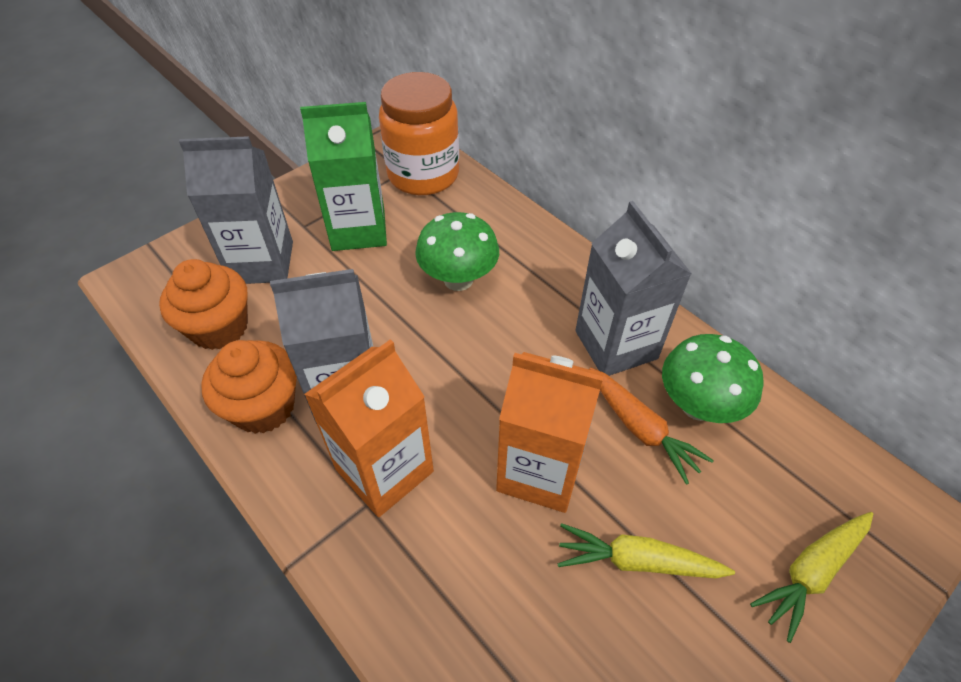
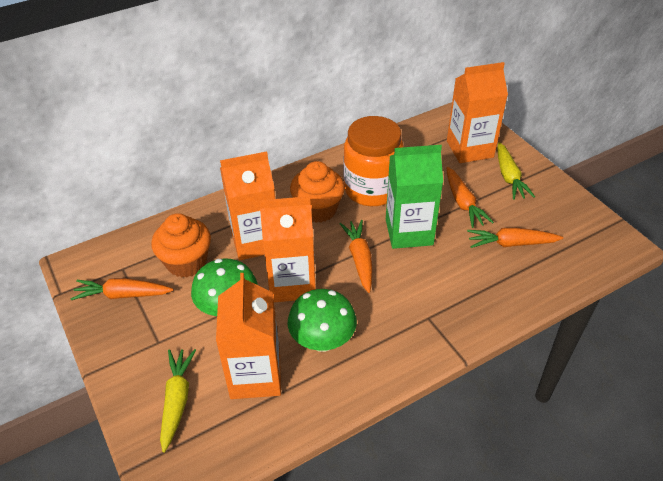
grey carton: [179,136,293,284] [270,269,373,424] [575,201,692,376] = 3 -> none = 0
orange carrot: [589,368,714,485] = 1 -> [70,278,174,300] [339,220,372,293] [446,167,494,228] [467,227,563,248] = 4
orange carton: [304,339,434,517] [496,352,604,513] = 2 -> [216,273,281,399] [220,151,275,260] [259,196,316,302] [447,62,508,163] = 4

